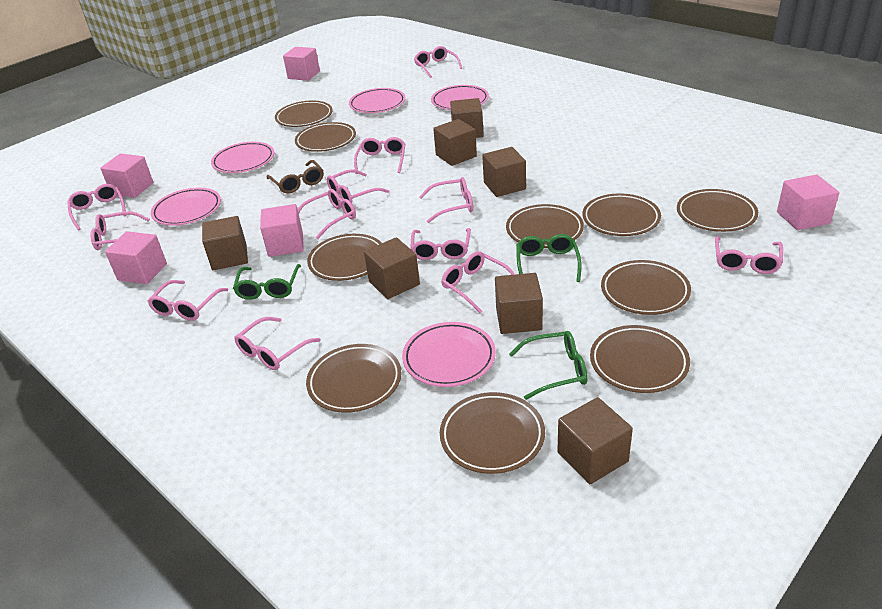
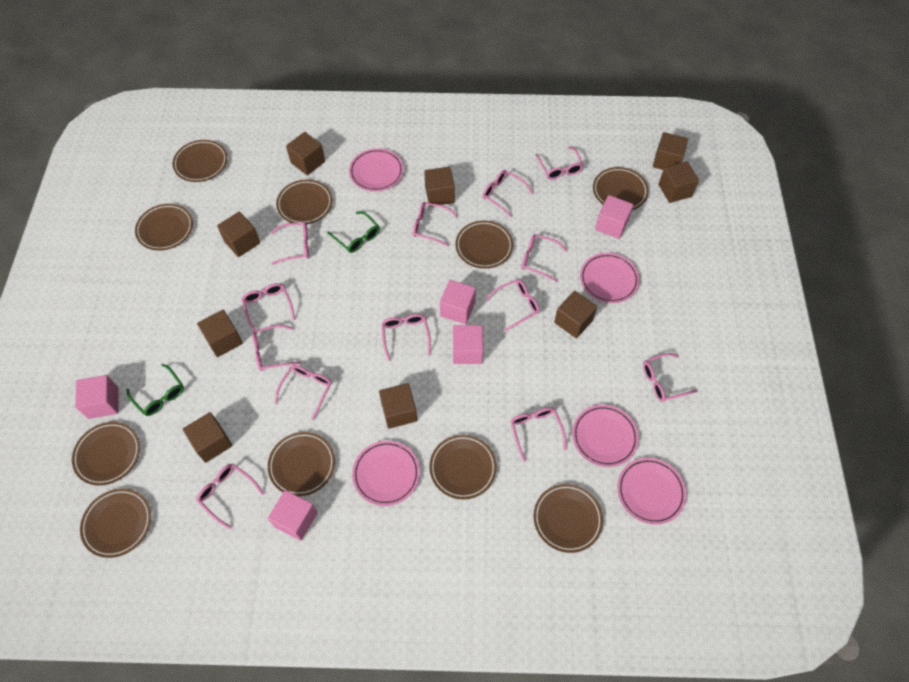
brown cube: [202,216,248,270] [364,237,420,299] [433,119,477,166] [450,98,484,138] [482,147,526,197] [495,273,543,334] [557,397,633,484] = 7 -> [183,412,232,463] [197,310,243,357] [217,211,260,257] [286,132,325,175] [379,383,417,429] [424,167,455,206] [554,291,597,338] [653,132,688,170] [658,161,699,203] = 9
brown glasses: [267,160,323,193] = 1 -> none = 0
green glasses: [233,264,301,300] [509,331,588,400] [516,234,582,282] = 3 -> [126,364,184,416] [327,211,380,253] = 2
pink glasses: [67,184,127,230] [91,212,150,250] [148,280,228,321] [234,317,321,370] [298,189,356,239] [327,169,389,203] [354,137,406,174] [410,228,471,260] [414,46,462,78] [419,177,473,223] [441,251,515,313] [715,236,783,274] = 12 -> [196,464,264,529] [242,283,295,333] [252,325,301,371] [271,222,309,265] [275,365,332,420] [381,314,431,361] [413,202,458,246] [483,170,533,217] [485,279,540,332] [510,407,566,462] [521,234,568,282] [535,147,584,180] [643,353,697,402] = 13

